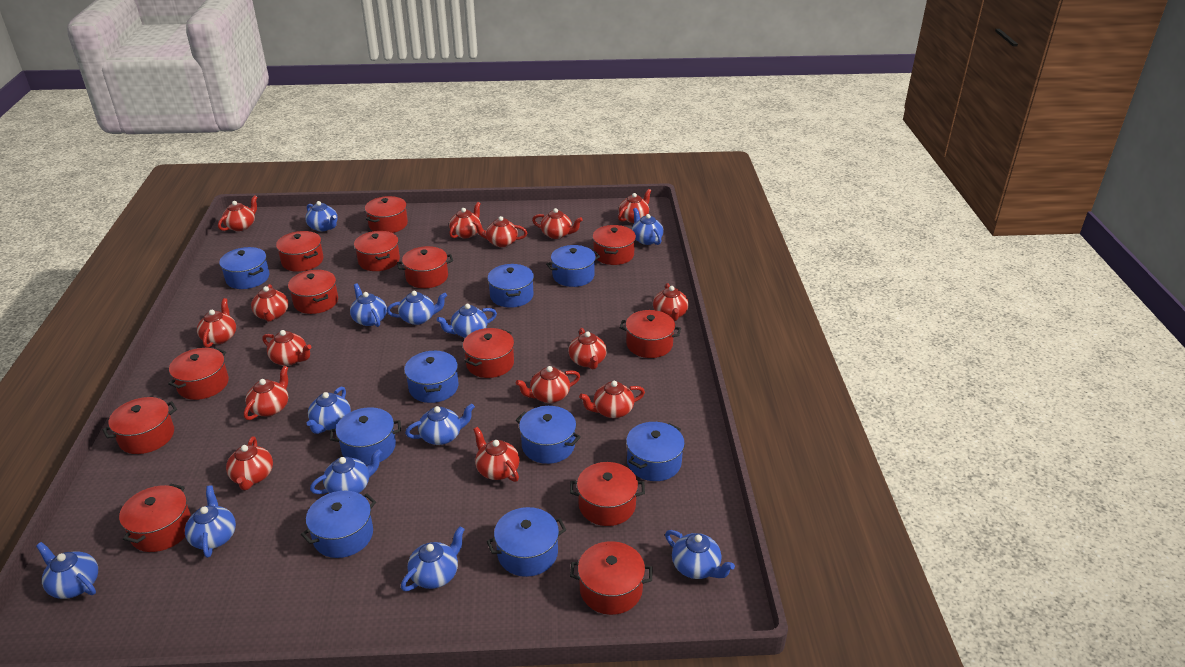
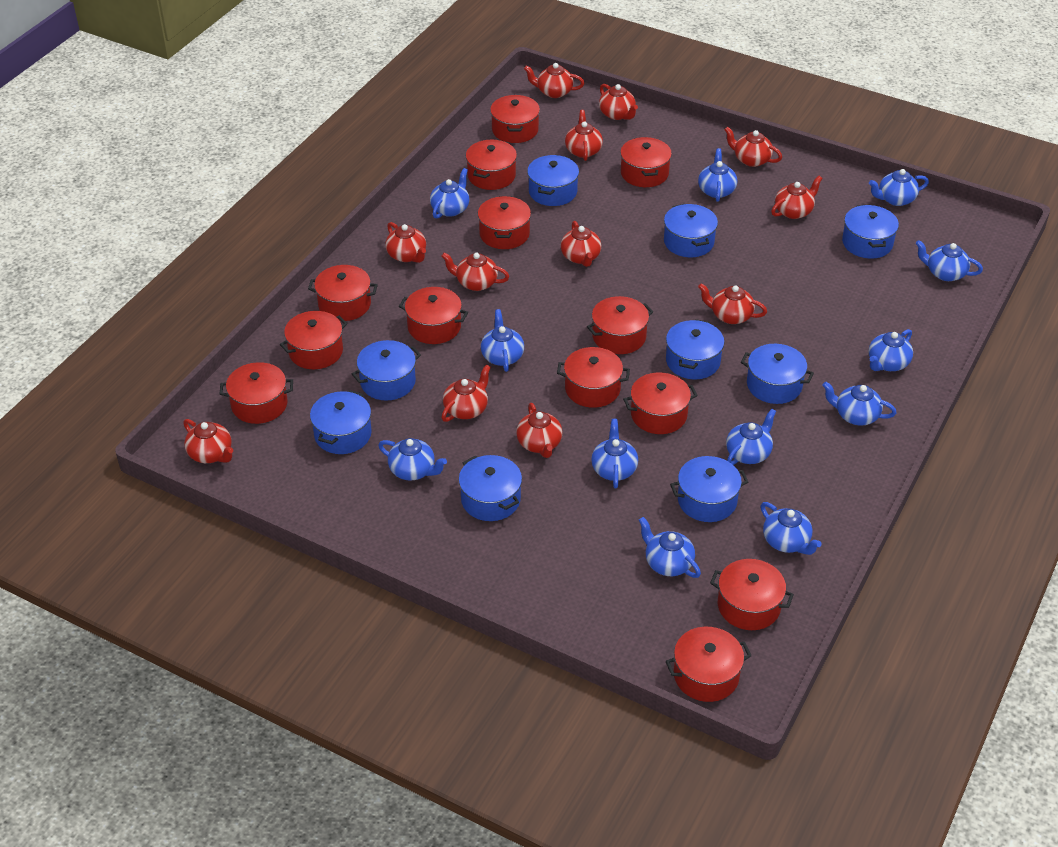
red teapot: [197,298,236,348] [218,195,257,231] [226,437,273,490] [244,366,288,420] [251,284,289,322] [262,330,311,366] [449,202,481,238] [473,216,527,247] [473,427,520,482] [516,366,580,403] [532,208,583,239] [568,328,607,370] [579,381,645,418] [618,189,651,223] [653,283,689,321] = 15 -> [183,419,233,463] [385,222,426,263] [441,252,509,291] [441,365,491,422] [516,403,562,458] [524,63,584,98] [561,221,601,267] [565,110,603,161] [599,84,638,120] [698,283,767,324] [724,126,782,167] [771,176,823,219] = 12

